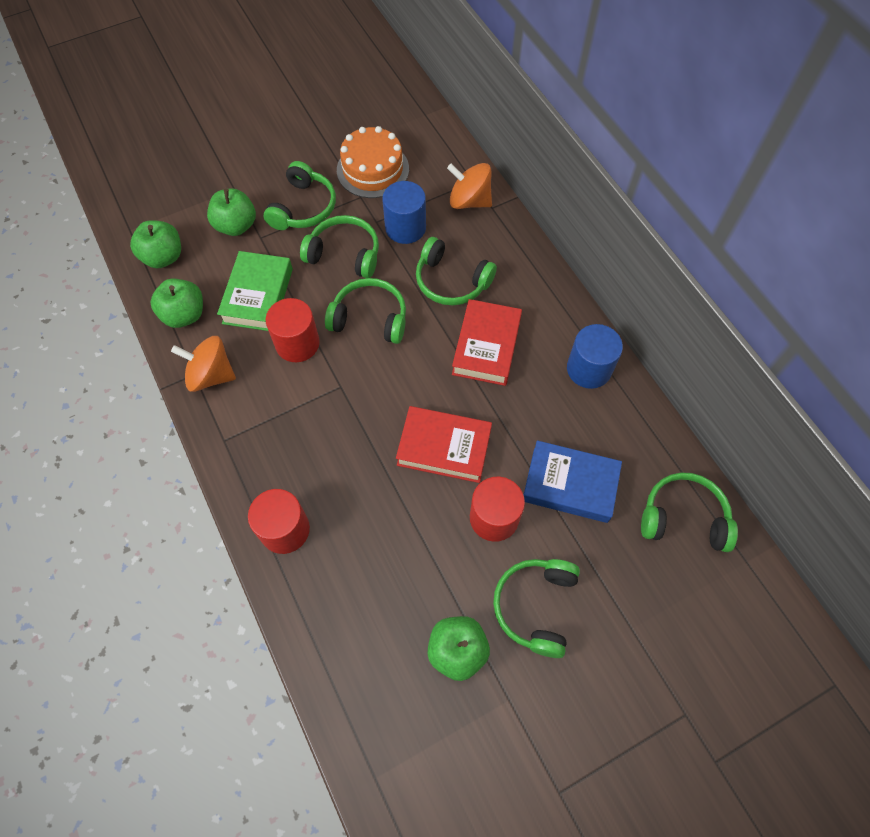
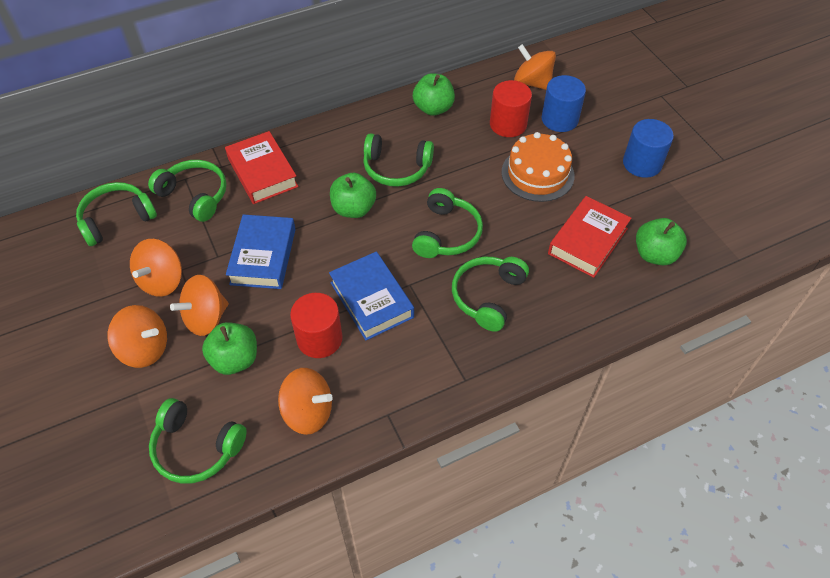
blue book: [524,440,622,523] = 1 -> [226,214,296,289] [329,252,414,340] = 2
green book: [217,251,293,331] = 1 -> none = 0
orange spinning top: [171,336,236,392] [447,163,492,209] = 2 -> [107,305,167,368] [130,239,182,297] [170,275,229,336] [278,368,333,435] [514,44,556,90] = 5
red cylinder: [248,489,310,554] [266,298,320,362] [470,476,525,542] = 3 -> [290,293,343,358] [490,80,532,137] = 2

